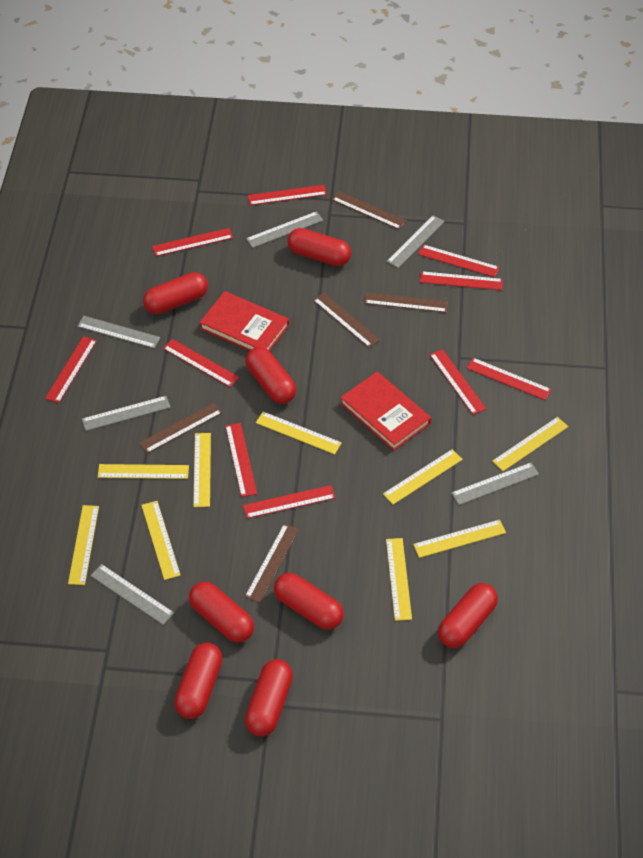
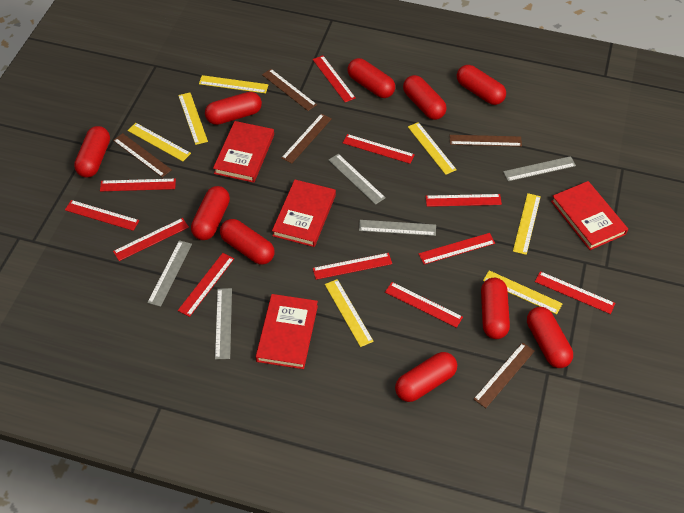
grey ruler: [77,316,160,348] [82,396,171,431] [90,564,174,625] [246,211,323,248] [387,215,445,268] [451,462,539,505] = 6 -> [147,240,192,307] [215,288,232,359] [328,154,386,205] [359,220,436,236] [503,156,576,181] = 5
red book: [199,291,289,351] [340,372,431,451] = 2 -> [213,121,274,183] [256,294,318,369] [272,180,336,247] [551,181,628,250] = 4
red capsule: [143,272,208,314] [174,643,223,719] [189,581,254,643] [245,347,296,404] [245,659,293,736] [274,573,344,630] [287,228,351,266] [438,583,498,648] = 8 -> [74,126,110,178] [191,186,230,240] [205,92,262,125] [220,219,275,265] [348,58,395,98] [395,352,457,402] [403,75,447,120] [457,65,506,105] [481,278,510,339] [527,307,573,368] = 10
red ruler: [45,336,97,403] [152,228,233,256] [163,339,239,387] [225,423,257,497] [243,485,335,519] [248,185,327,205] [418,244,499,277] [420,271,503,290] [430,349,486,415] [467,358,552,400] = 10 -> [65,200,140,231] [100,178,176,191] [113,218,189,261] [178,253,234,317] [313,55,356,102] [313,253,392,280] [343,134,415,164] [385,282,463,328] [419,233,495,264] [426,194,502,207] [535,271,615,314] = 11
yellow ruler: [68,505,99,585] [98,464,189,479] [141,501,181,580] [193,433,211,507] [256,412,342,454] [383,449,463,505] [386,538,412,621] [413,520,506,558] [492,417,568,471] = 9 -> [127,123,191,161] [178,93,208,145] [199,75,269,93] [325,279,374,347] [408,122,457,175] [483,270,563,314] [513,193,541,255] = 7

